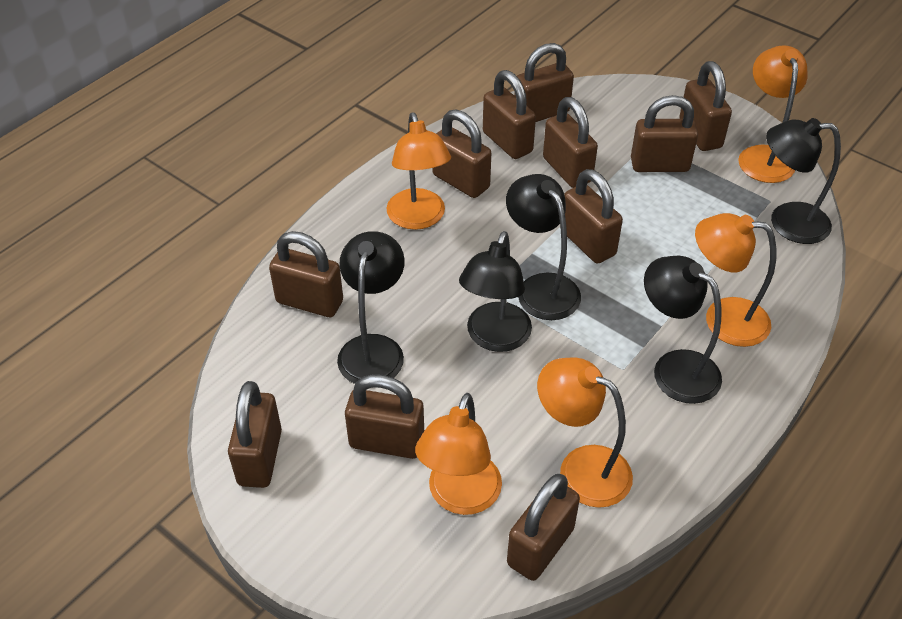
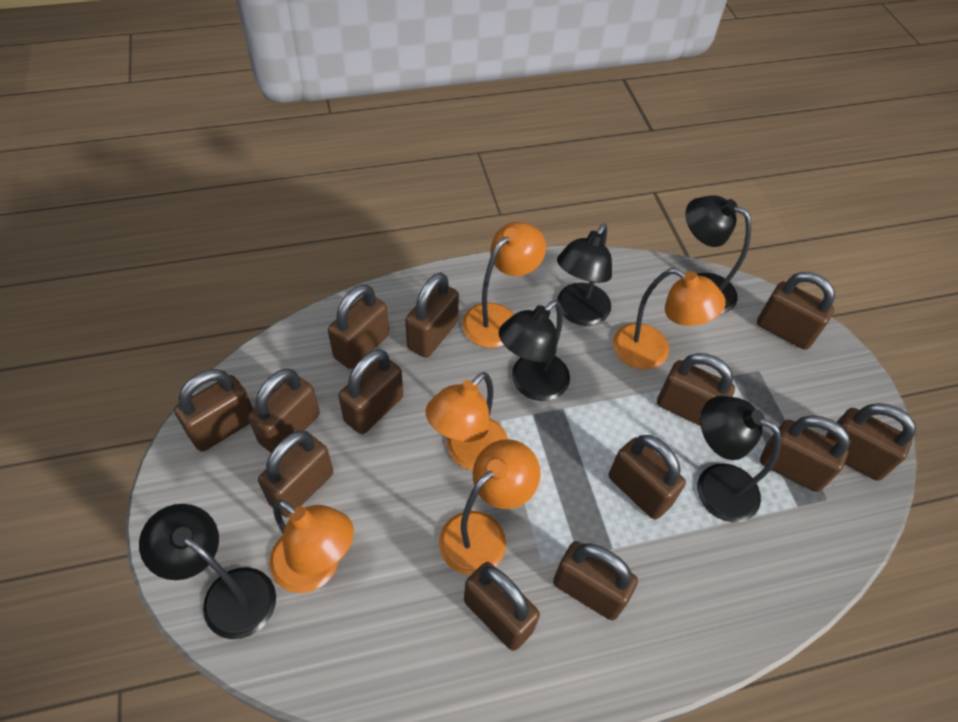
brown padlock: [228,381,282,488] [269,231,343,317] [345,374,424,459] [432,110,491,198] [483,70,536,159] [507,474,580,581] [514,43,574,122] [543,97,598,188] [560,169,623,264] [631,95,698,172] [679,61,732,151] = 11 -> [174,369,253,452] [248,368,320,453] [258,431,333,517] [328,284,389,369] [338,349,403,434] [405,273,459,358] [464,562,540,651] [553,541,638,620] [609,435,686,519] [657,353,735,426] [757,272,835,350] [760,415,851,492] [825,403,917,481] = 13

